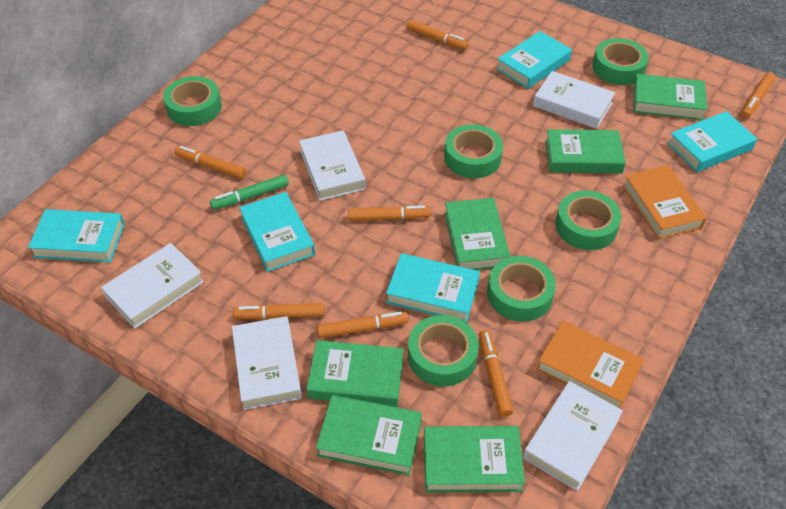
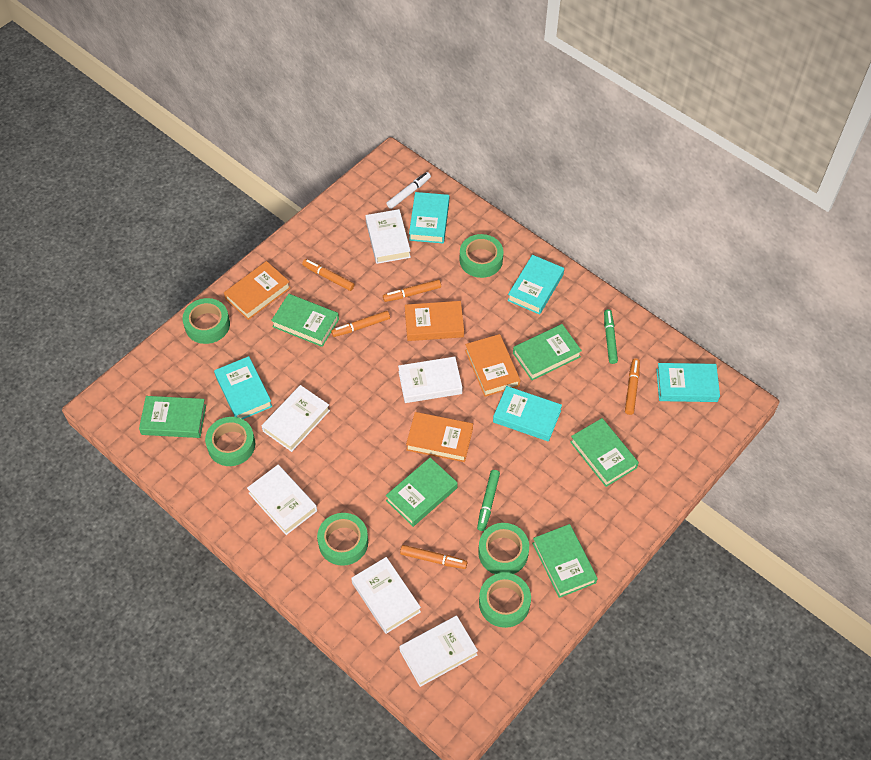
green marker: [210,175,289,210] = 1 -> [477,470,500,531] [604,309,618,364] = 2
orange book: [536,321,644,408] [622,165,707,240] = 2 -> [224,261,291,320] [405,301,464,341] [406,412,473,462] [465,334,520,397] = 4
orange marker: [175,146,246,179] [233,303,324,320] [317,312,408,338] [348,205,431,221] [406,20,469,50] [479,330,513,417] [741,72,776,119] = 7 -> [302,259,355,291] [331,311,390,337] [383,280,441,302] [400,545,467,569] [625,359,640,415] = 5
white book: [101,243,204,329] [232,316,302,410] [299,130,366,201] [523,381,623,491] [533,71,615,129] = 5 -> [247,465,317,535] [262,385,330,452] [351,557,421,634] [365,209,411,264] [398,357,463,403] [399,616,478,687] = 6
white marker: none = 0 -> [386,172,431,209] = 1

